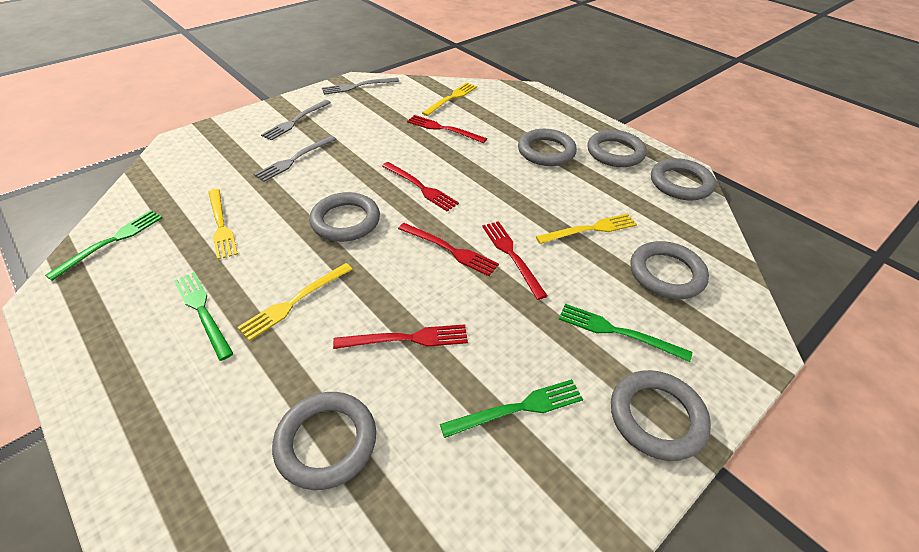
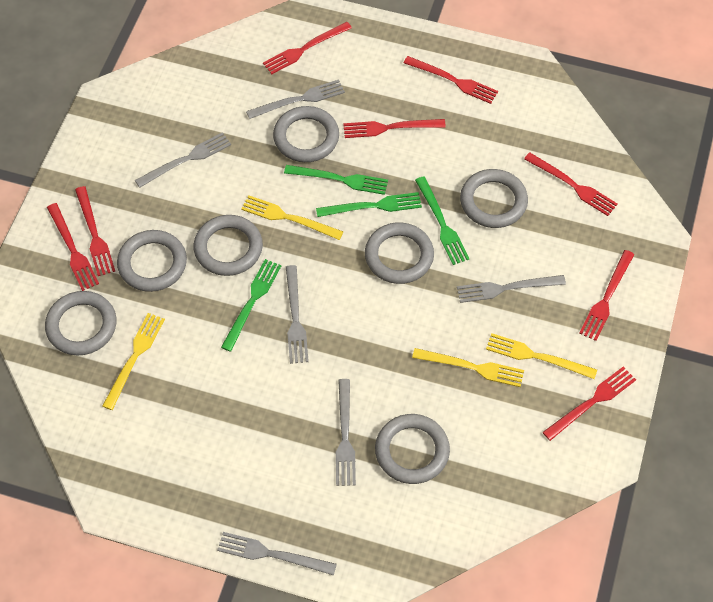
grey fork: [254,136,337,182] [261,100,331,141] [322,77,399,95] = 3 -> [135,132,231,188] [217,532,337,576] [246,80,345,119] [286,265,309,364] [336,379,356,486] [457,275,566,303] = 6
red fork: [333,324,468,349] [382,162,459,211] [398,223,499,276] [407,115,487,143] [482,221,547,300] = 5 -> [47,203,99,291] [75,186,115,276] [263,22,352,74] [343,119,446,138] [404,56,498,104] [524,152,618,216] [542,367,636,441] [579,250,635,341] = 8

